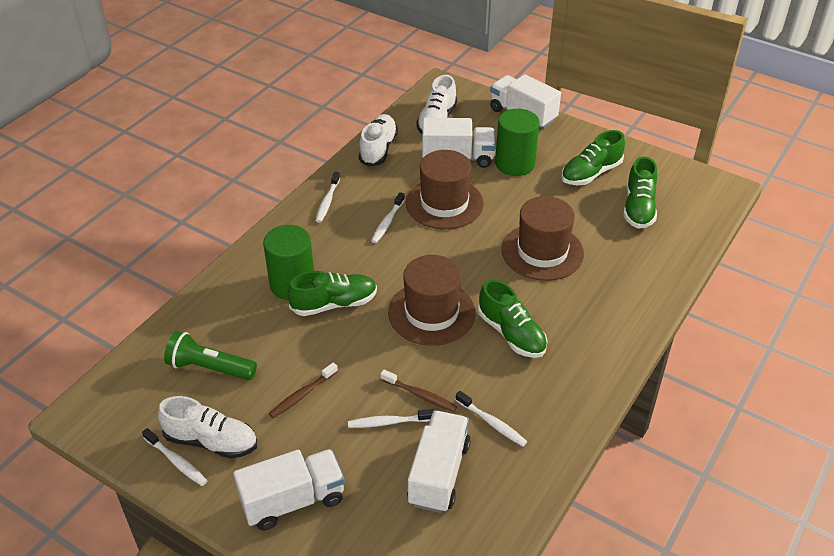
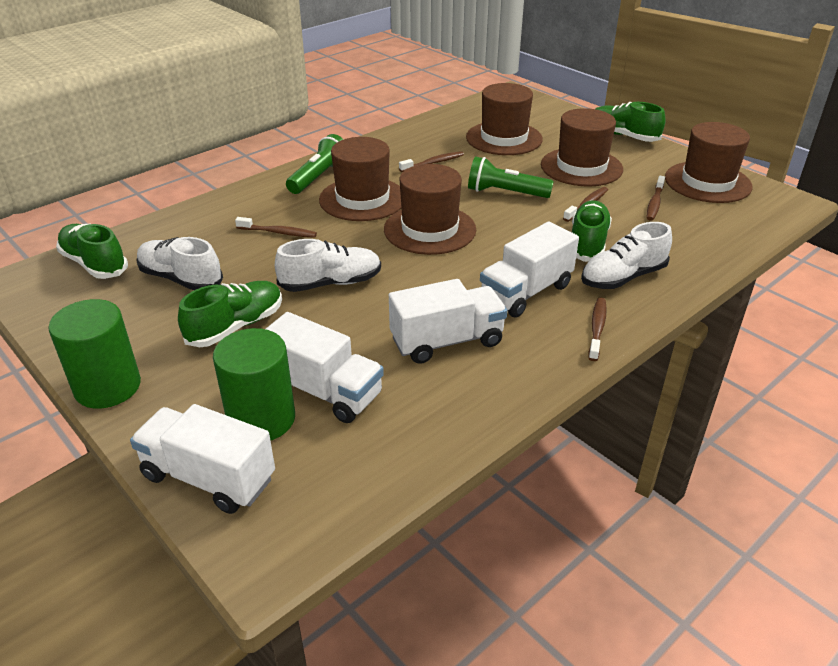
brown hat: [388,255,476,346] [406,150,484,229] [502,196,584,281] = 3 -> [319,137,401,221] [384,164,476,255] [466,83,543,155] [541,108,623,186] [665,122,752,203] = 5
brown toothbrush: [269,362,338,418] [380,370,457,412] = 2 -> [235,217,317,238] [399,151,464,172] [563,187,608,222] [588,297,607,361] [646,176,665,221] = 5
green flashlight: [164,331,257,380] = 1 -> [286,134,344,194] [468,156,554,198] = 2
white toothbrush: [142,428,208,486] [316,172,340,223] [348,409,434,428] [371,192,405,243] [456,391,527,447] = 5 -> none = 0

